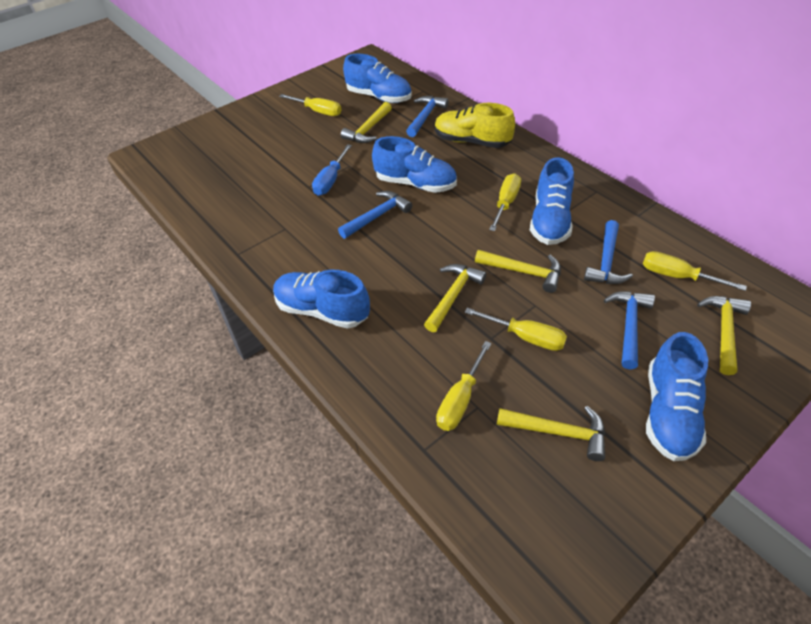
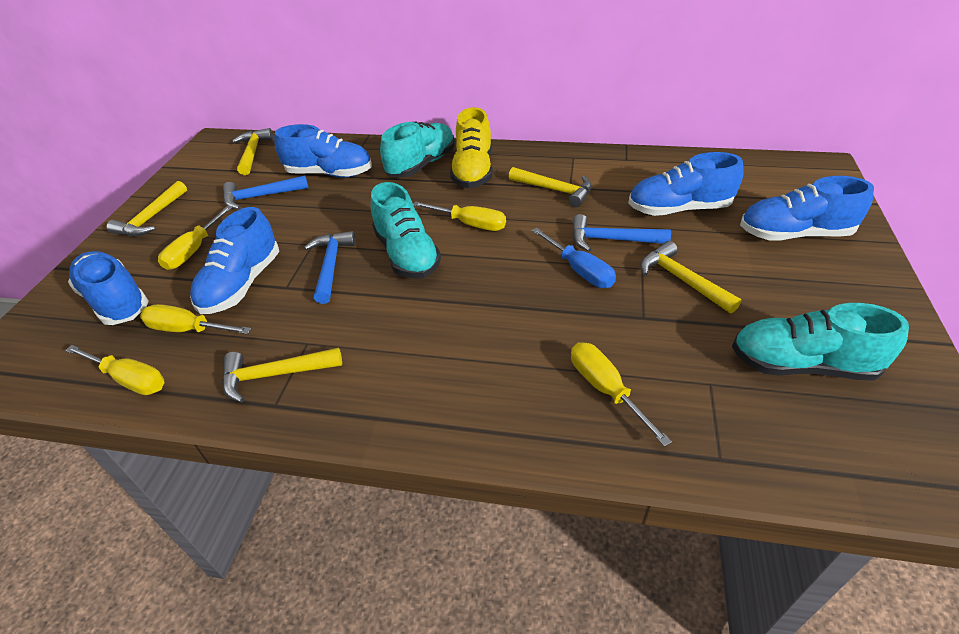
blue hammer: [338,191,412,239] [406,96,449,137] [584,220,633,284] [604,291,655,370] = 4 -> [223,175,309,209] [304,231,356,304] [572,214,671,251] = 3
turquoise shoe: none = 0 -> [371,182,441,279] [380,121,455,177] [732,303,909,381] = 3

